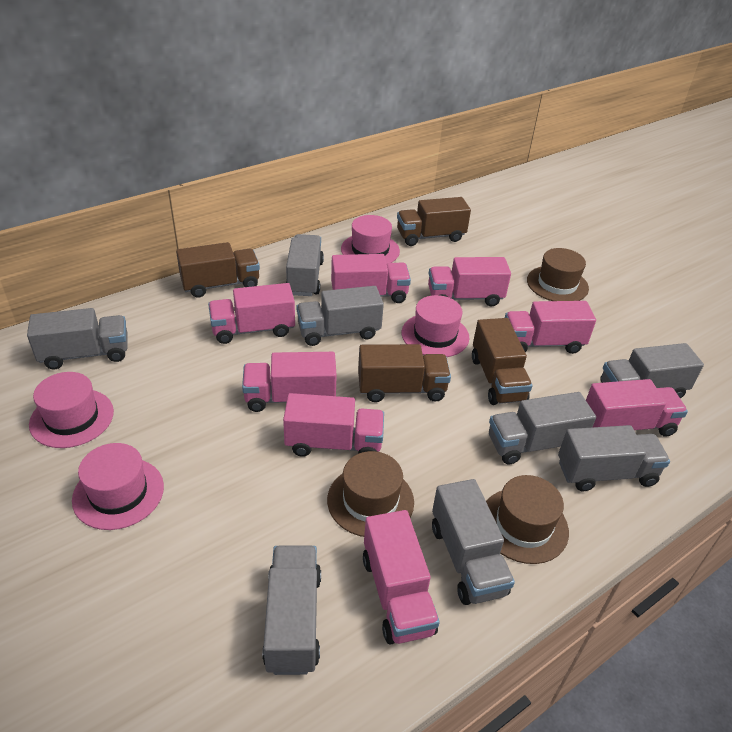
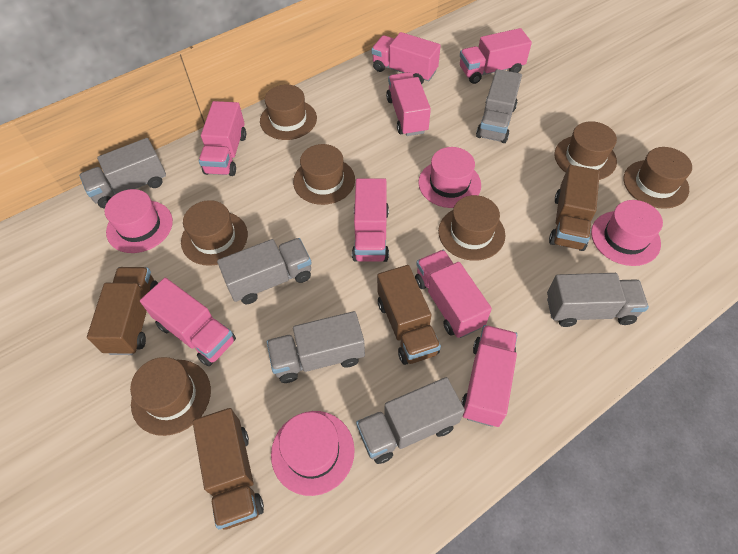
brown hat: [327,451,414,537] [486,475,569,564] [527,248,589,301] = 3 -> [130,357,211,436] [181,200,248,266] [260,84,317,140] [293,144,355,205] [438,195,505,261] [554,121,617,180] [623,147,692,209] = 7
grey truck: [27,308,128,369] [262,545,321,675] [286,234,324,296] [296,286,384,346] [432,479,515,605] [489,392,596,464] [558,425,670,491] [600,343,704,398] = 8 -> [79,138,166,208] [217,238,312,304] [267,311,365,383] [356,377,465,464] [476,69,522,143] [547,273,649,327] = 6

